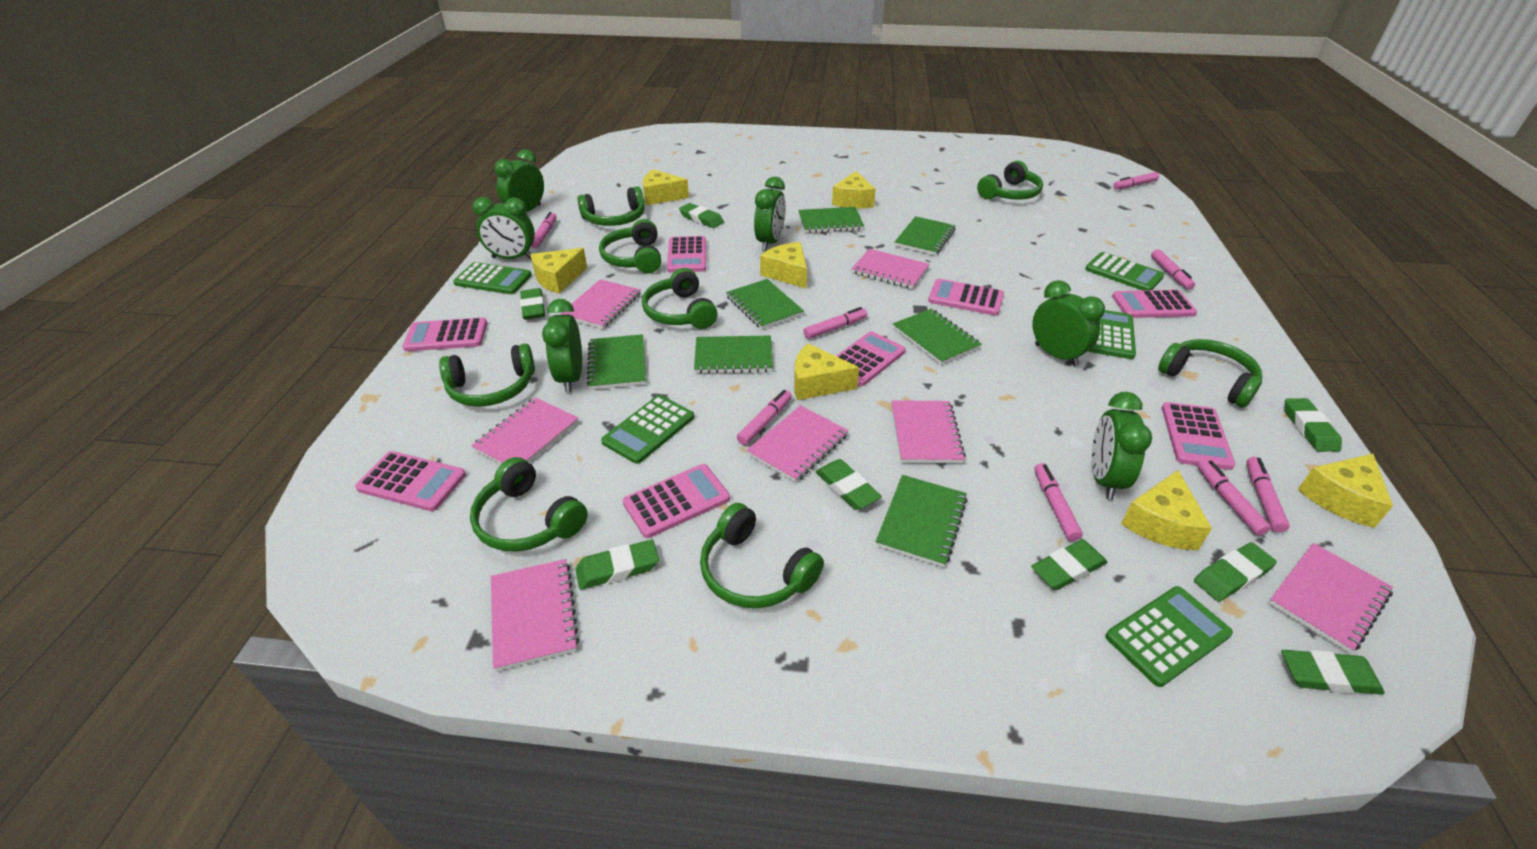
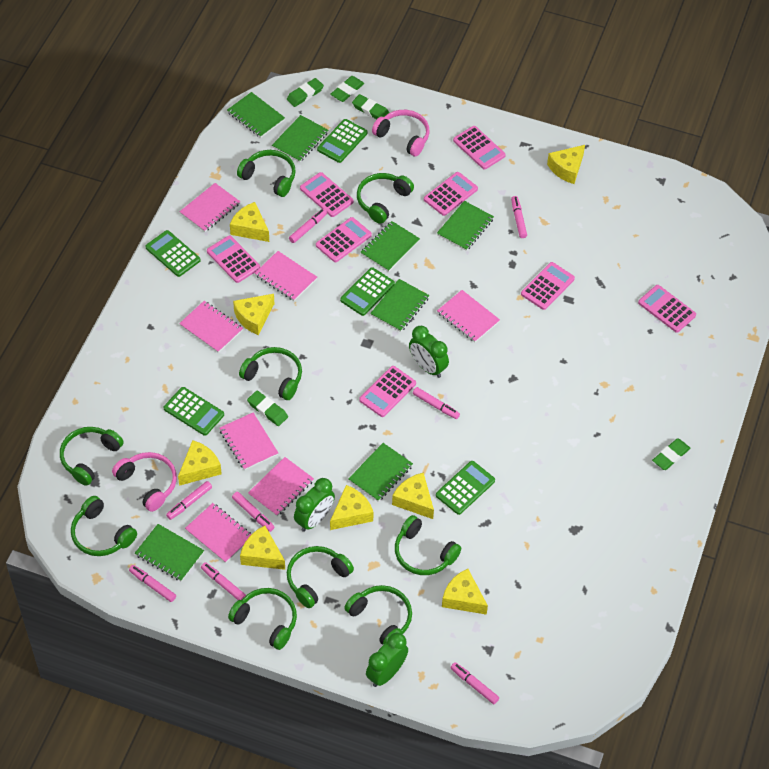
green clock: [473,197,535,259] [494,149,544,212] [542,299,582,392] [754,177,786,251] [1033,280,1105,367] [1092,392,1152,499] = 6 -> [294,478,335,532] [366,633,408,687] [409,326,449,378] = 3
green eraser: [520,288,545,320] [576,540,659,590] [679,203,724,228] [816,459,882,510] [1031,539,1107,590] [1194,542,1277,602] [1281,650,1385,695] [1285,398,1342,452] = 8 -> [247,391,288,426] [287,78,324,107] [330,76,364,102] [352,94,389,119] [652,438,690,470] = 5
green headphones: [439,344,535,407] [470,457,588,552] [577,186,645,226] [599,219,661,273] [642,268,718,329] [700,503,824,608] [977,161,1043,200] [1158,339,1262,408] = 8 -> [60,427,124,486] [71,496,137,556] [228,588,297,650] [237,150,296,197] [239,347,302,400] [287,546,354,608] [344,585,412,645] [357,173,414,224] [395,515,461,575] = 9
pink headphones: none = 0 -> [112,452,177,512] [372,110,430,157] = 2
yellow cheese: [530,248,587,294] [643,169,689,206] [760,242,807,289] [794,343,859,400] [832,171,876,209] [1121,470,1212,550] [1298,454,1393,528] = 7 -> [178,440,222,486] [230,202,269,242] [233,294,274,335] [240,526,285,570] [330,485,374,530] [392,473,434,519] [442,569,488,615] [547,145,585,184] = 8

